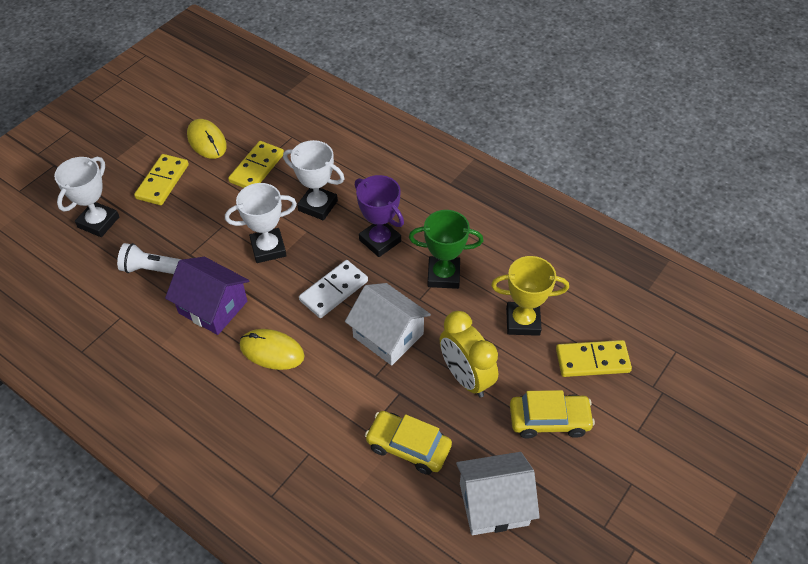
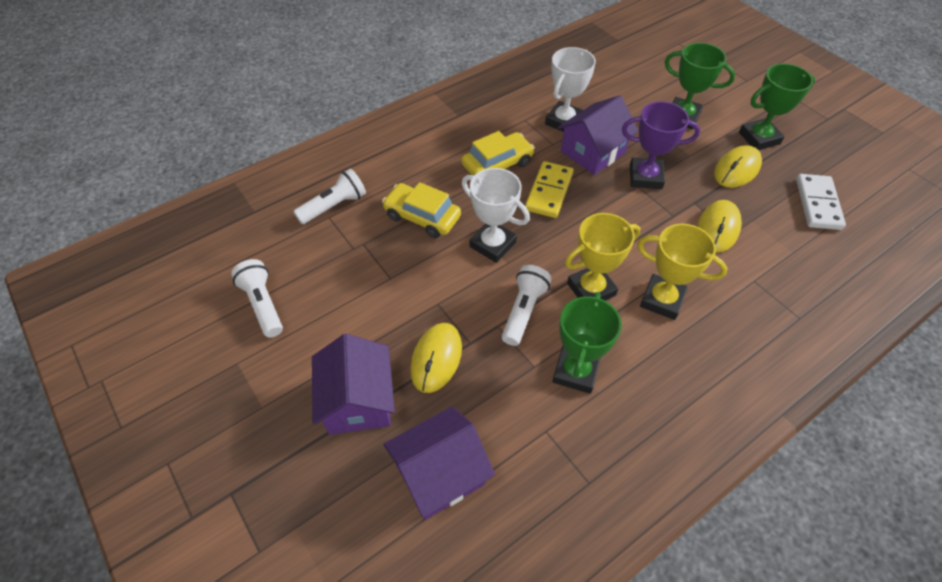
green trophy: [409,210,483,289] = 1 -> [552,292,622,394] [665,43,735,129] [739,63,815,150] = 3
purple house: [165,257,249,335] = 1 -> [312,334,395,435] [383,406,495,519] [558,95,638,175] = 3
white flashlight: [117,243,182,274] = 1 -> [231,259,283,337] [293,169,366,224] [502,265,551,346] = 3
white house: [345,283,431,365] [456,452,540,535] = 2 -> none = 0
white trophy: [54,157,119,237] [225,183,297,263] [283,140,345,220] = 3 -> [462,168,530,263] [545,47,596,132] = 2
yellow clock: [440,311,498,398] = 1 -> none = 0
yellow domino: [134,154,189,205] [228,141,284,188] [556,340,632,377] = 3 -> [525,161,574,218] = 1
yellow mouse: [187,119,227,159] [240,329,305,370] = 2 -> [410,323,462,393] [697,200,742,253] [714,145,762,188] = 3
yellow trophy: [491,256,569,336] = 1 -> [565,213,640,301] [637,224,728,320] = 2

